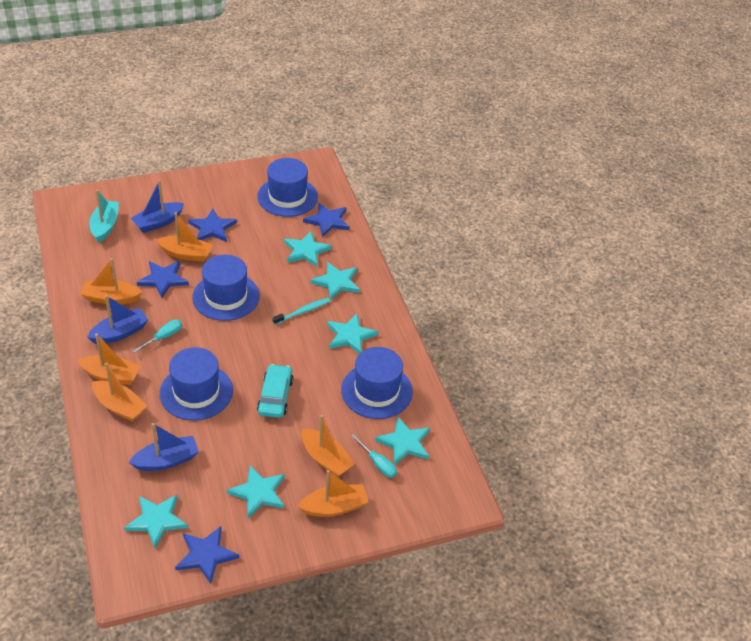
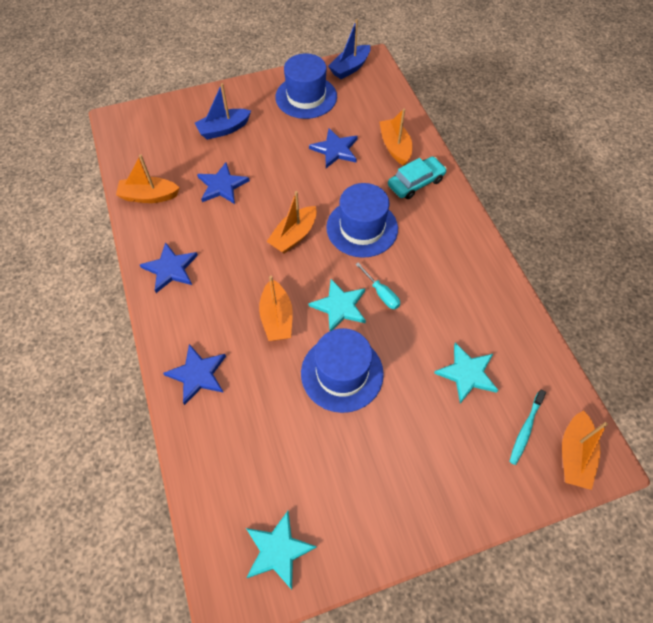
blue boat: [87,295,148,344] [129,423,199,471] [131,180,184,233] = 3 -> [195,83,251,140] [328,19,371,79] = 2
blue hat: [160,347,233,421] [192,255,260,321] [257,158,318,217] [341,347,413,419] = 4 -> [275,53,337,119] [301,328,384,413] [326,183,398,258] = 3
orange boat: [77,333,141,385] [81,258,142,305] [92,363,147,422] [156,212,213,262] [298,470,368,517] [301,415,355,477] = 6 -> [116,154,179,203] [259,276,293,341] [266,191,317,254] [379,109,412,166] [562,410,608,490] = 5
turquoise boat: [89,190,119,243] = 1 -> none = 0
turquoise screwdriver: [133,320,182,353] [351,434,397,478] = 2 -> [355,262,400,309] = 1
turquoise star: [124,495,188,548] [227,466,285,518] [284,231,332,267] [311,262,360,300] [327,314,378,354] [375,416,430,465] = 6 -> [246,511,317,590] [309,279,366,331] [434,343,498,403] = 3

